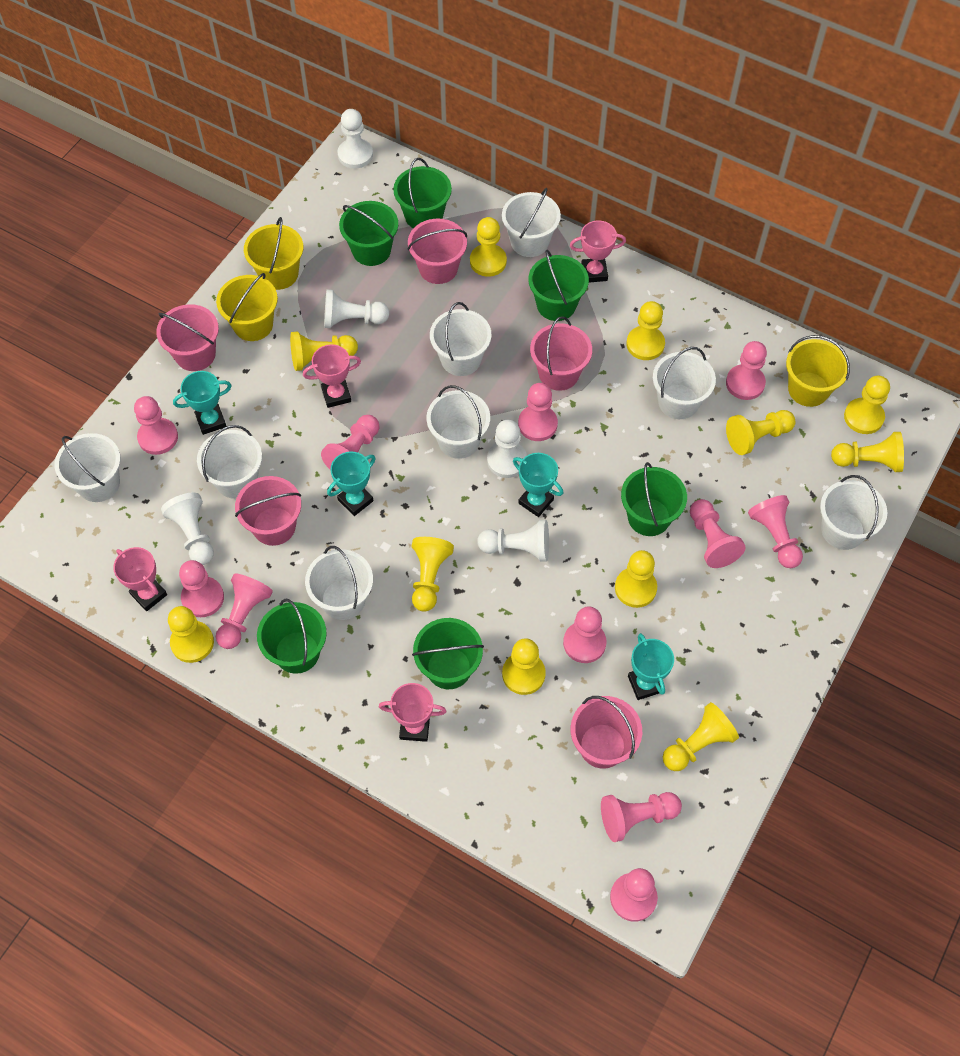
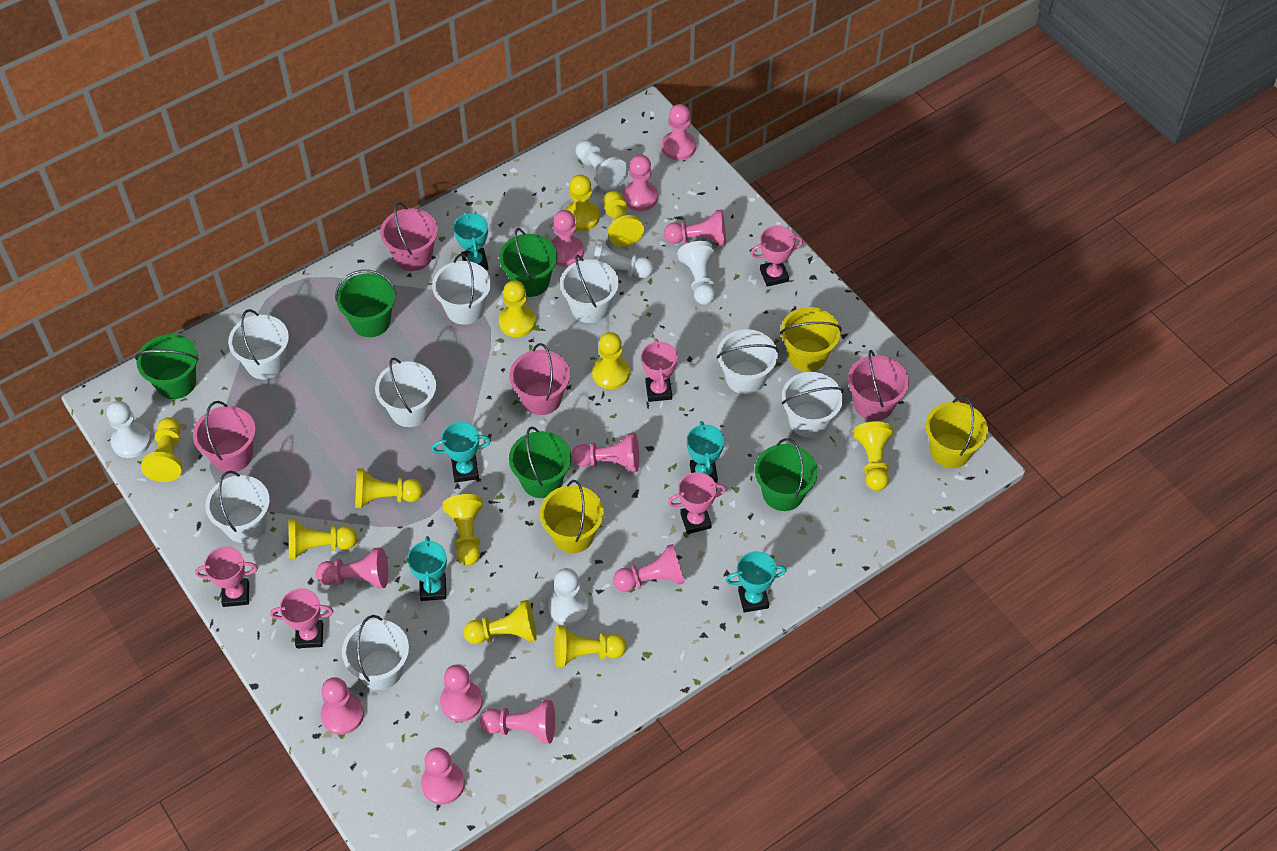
green bucket: [257,599,327,674] [339,201,398,266] [393,158,452,228] [412,618,484,689] [528,250,589,321] [621,462,687,536] = 6 -> [135,334,199,399] [335,270,397,337] [499,228,557,297] [509,426,571,498] [755,438,818,511] = 5
pink bucket: [156,304,219,371] [235,476,301,546] [407,219,467,284] [530,316,592,391] [571,696,642,769] = 5 -> [193,401,256,472] [380,202,438,271] [509,343,570,415] [848,350,909,421] = 4
pink trophy: [113,547,167,611] [303,344,361,408] [379,683,447,742] [570,221,626,282] = 4 -> [195,547,258,607] [270,588,334,648] [641,339,678,402] [668,472,726,534] [751,226,803,287] = 5
turquoise trophy: [173,371,232,435] [327,452,376,516] [513,453,563,517] [628,633,674,700] = 4 -> [407,536,447,601] [432,422,491,483] [453,212,488,270] [687,421,724,483] [726,551,787,613] = 5

